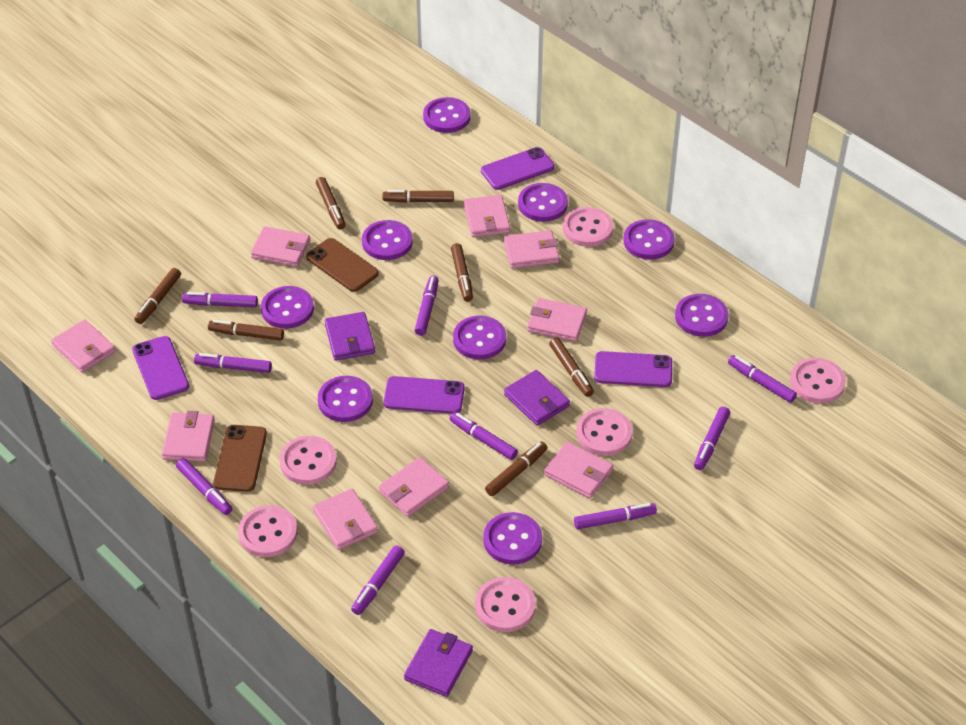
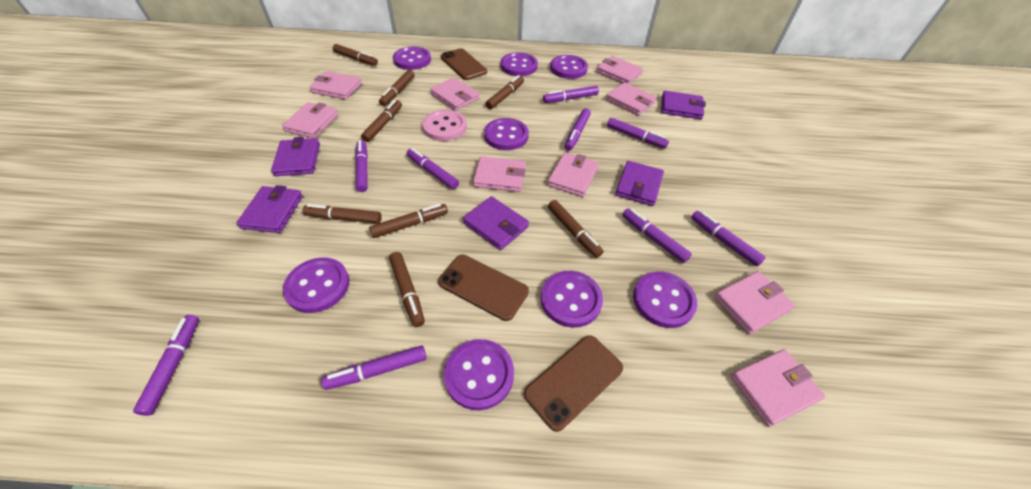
brown marker: [134,268,181,324] [208,320,284,340] [316,177,346,230] [383,190,454,203] [451,243,473,302] [485,441,547,496] [549,337,594,397] = 7 -> [303,204,382,224] [333,44,378,66] [361,100,402,142] [369,204,448,238] [379,70,415,106] [389,252,425,327] [486,75,524,109] [548,200,603,258] = 8
brown phone: [213,425,267,492] [306,238,379,292] = 2 -> [438,254,529,321] [441,48,487,80] [524,336,623,432] = 3
pink button: [238,505,297,557] [279,436,337,485] [475,577,536,632] [563,207,613,247] [577,408,633,456] [790,358,846,403] = 6 -> [422,110,467,141] = 1
purple button: [261,286,314,329] [318,376,373,422] [362,220,413,260] [423,97,471,133] [453,316,506,359] [483,512,542,565] [518,183,568,222] [623,219,675,260] [675,294,728,337] = 9 -> [283,257,349,313] [393,46,431,70] [444,339,514,410] [484,118,529,150] [501,52,538,76] [541,271,603,328] [550,55,588,79] [633,271,698,328] = 8
purple phone: [132,336,189,400] [384,376,465,414] [481,147,555,190] [594,351,672,387] = 4 -> none = 0
purple wallet: [325,312,375,361] [404,629,473,697] [504,370,570,426] = 3 -> [236,185,303,233] [271,137,320,176] [463,196,529,250] [615,161,664,206] [661,91,706,119] = 5

